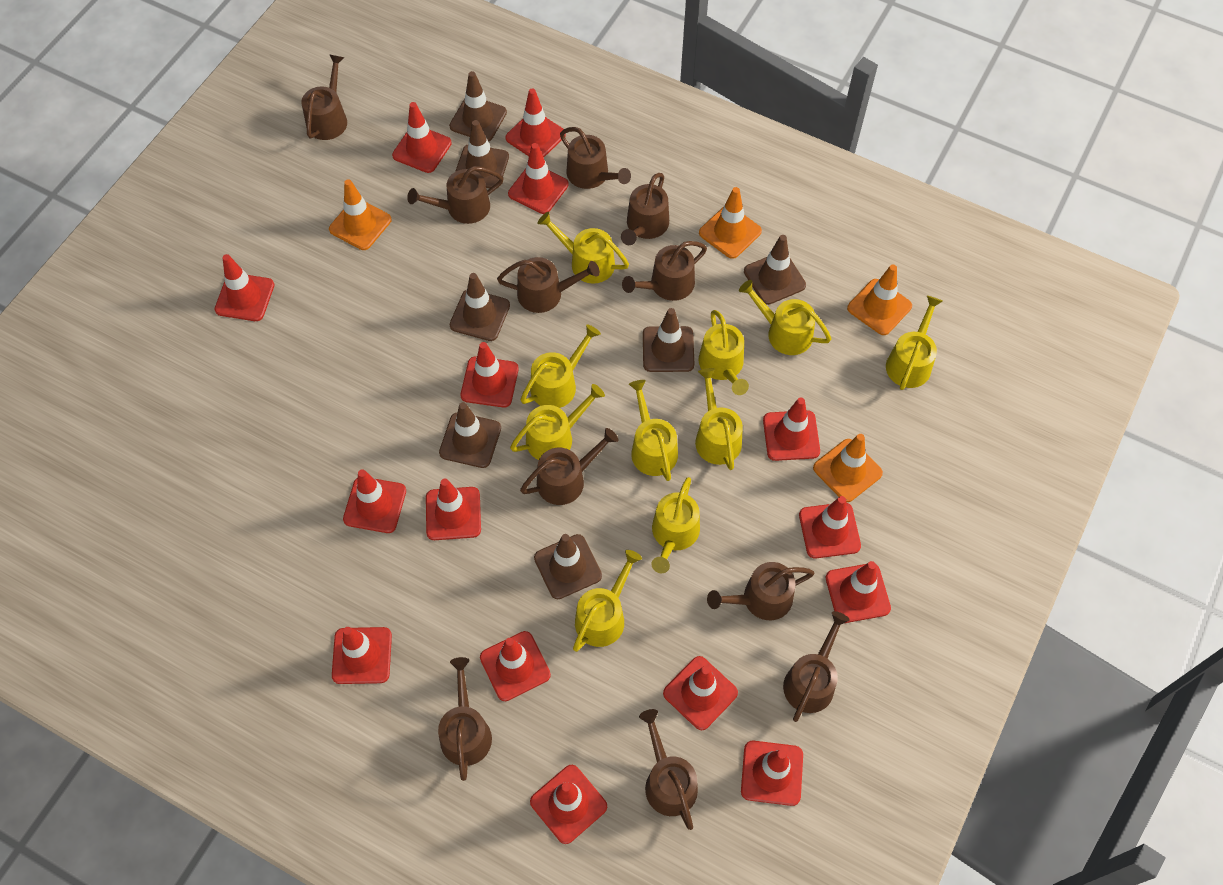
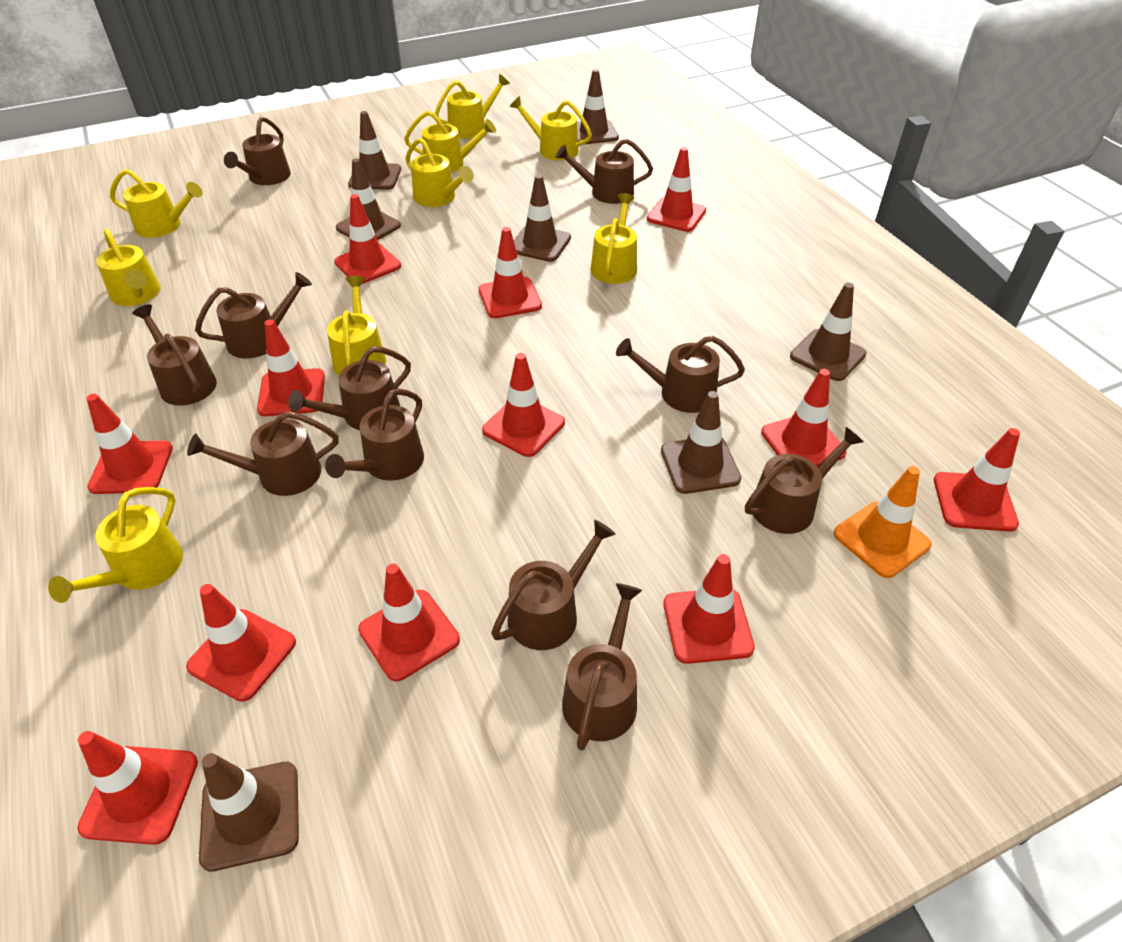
orange traffic cone: [329,179,391,250] [699,187,762,259] [813,434,883,502] [847,265,912,335] = 4 -> [834,466,932,578] = 1
red traffic cone: [214,254,274,321] [332,627,392,684] [343,469,406,533] [392,102,452,173] [426,478,481,540] [461,342,519,407] [480,631,551,701] [505,89,566,158] [508,143,569,214] [530,765,607,844] [663,656,738,730] [741,741,803,806] [763,397,820,461] [799,496,861,558] [826,561,891,623] = 15 -> [77,731,198,845] [87,394,173,494] [186,584,296,702] [257,319,325,416] [334,194,401,284] [358,564,460,681] [479,227,542,318] [482,353,565,457] [647,147,706,232] [663,554,755,664] [761,369,847,467] [934,428,1020,532] = 12
yellow watering can: [510,384,605,460] [520,324,601,408] [537,212,629,284] [573,550,642,652] [629,380,678,481] [651,477,700,573] [695,368,743,470] [699,310,749,395] [739,280,831,355] [886,296,942,390] = 10 -> [48,487,183,603] [96,229,161,306] [110,169,203,238] [327,276,386,376] [404,111,496,173] [406,138,474,207] [435,74,510,139] [509,96,592,161] [591,193,637,284] = 9

